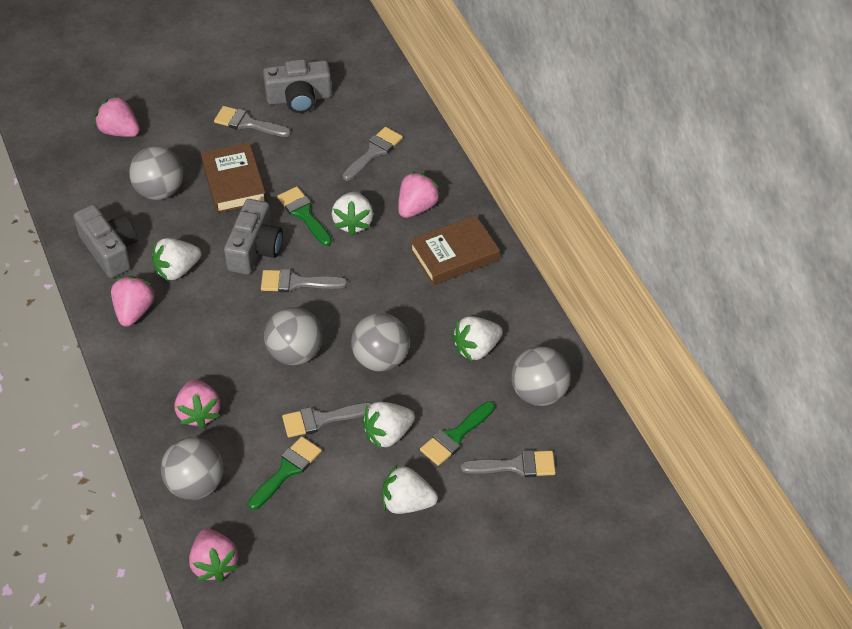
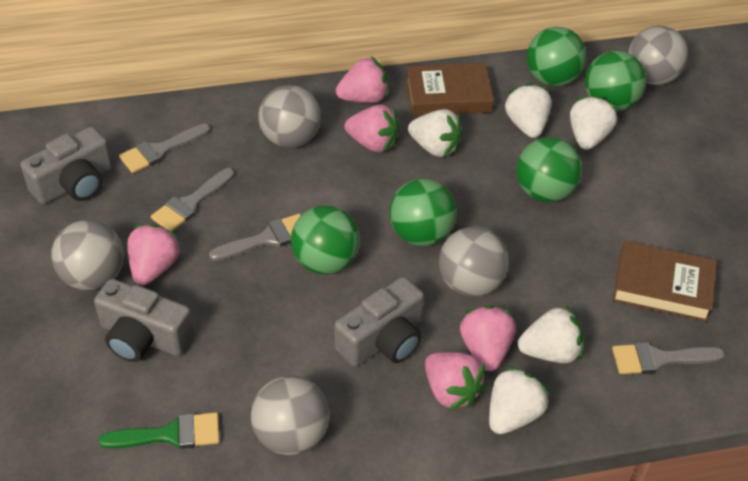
green ball: none = 0 -> [291,205,360,274] [389,179,457,246] [516,137,582,202] [527,27,586,86] [585,51,646,112] = 5
green brush: [248,436,322,510] [277,187,332,246] [420,401,495,466] = 3 -> [99,412,220,449] = 1
grey brush: [214,106,291,137] [261,269,347,292] [282,403,372,438] [343,127,403,181] [461,450,556,477] = 5 -> [119,124,210,173] [151,168,234,231] [209,214,301,261] [612,342,725,374] = 4

